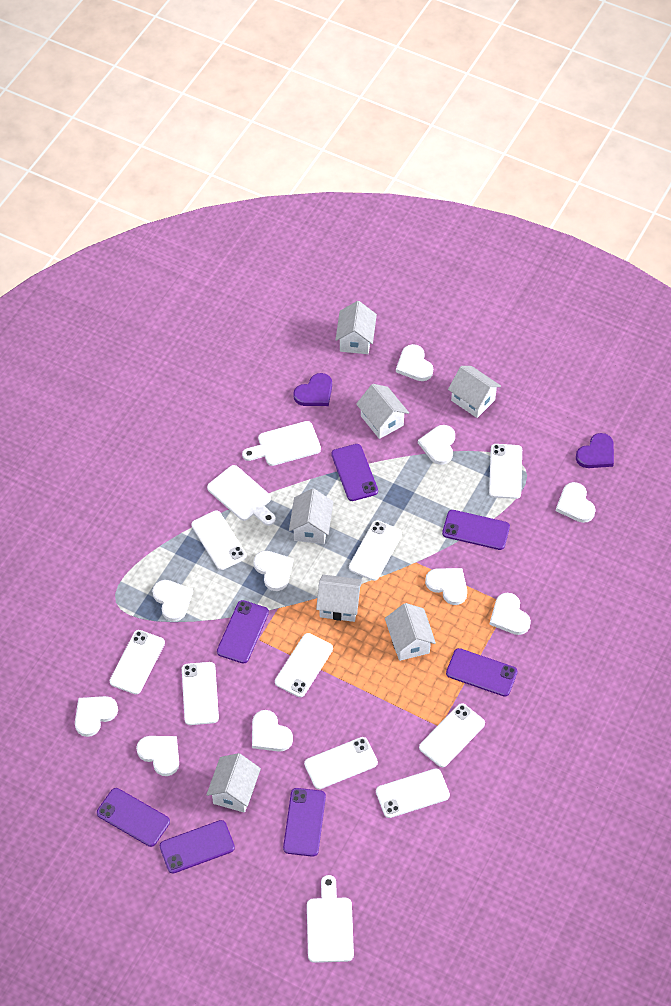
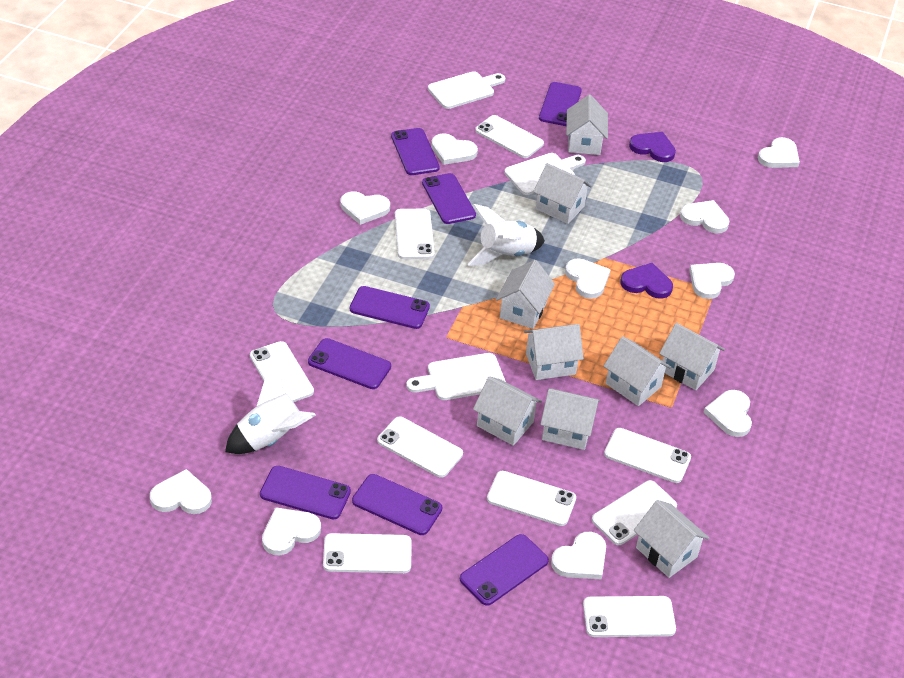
purple phone: [97,788,170,847] [159,820,235,873] [217,600,269,664] [283,788,326,857] [331,444,378,501] [442,510,510,550] [446,648,517,697] = 7 -> [260,466,351,519] [308,338,391,389] [350,286,430,329] [352,474,442,535] [391,128,440,175] [422,173,476,224] [460,534,549,606] [539,82,582,126] = 8
white house: [206,753,261,813] [289,489,333,544] [316,575,363,622] [335,301,377,354] [356,384,409,439] [385,603,436,661] [448,366,501,418] = 7 -> [473,376,542,446] [496,260,555,329] [524,324,584,380] [533,163,592,224] [540,389,600,450] [566,95,608,155] [603,336,671,406] [634,500,709,578] [659,323,725,390] = 9
white rocket: none = 0 -> [225,366,316,454] [468,204,545,266] = 2

